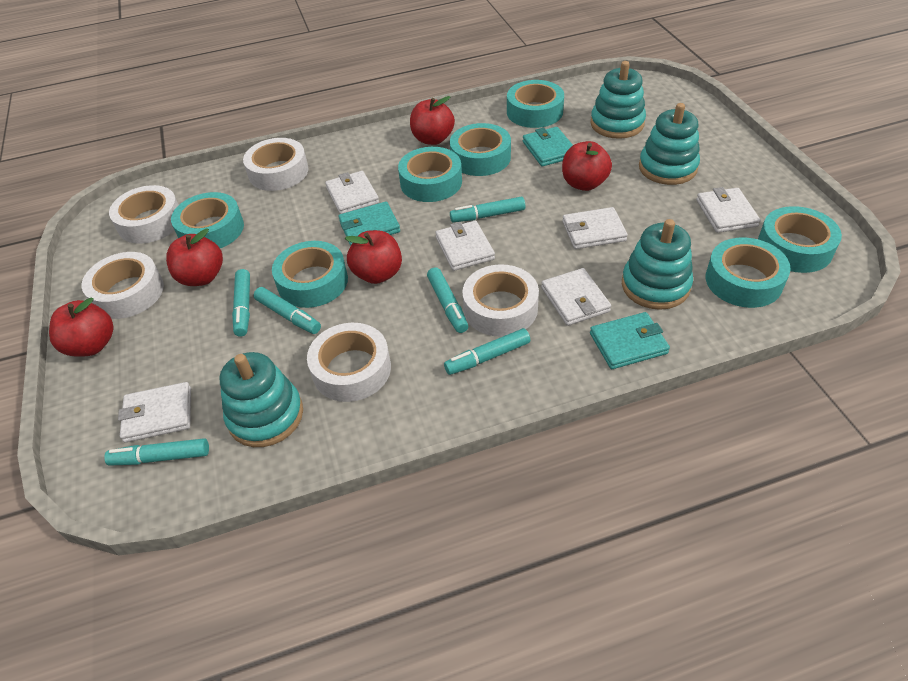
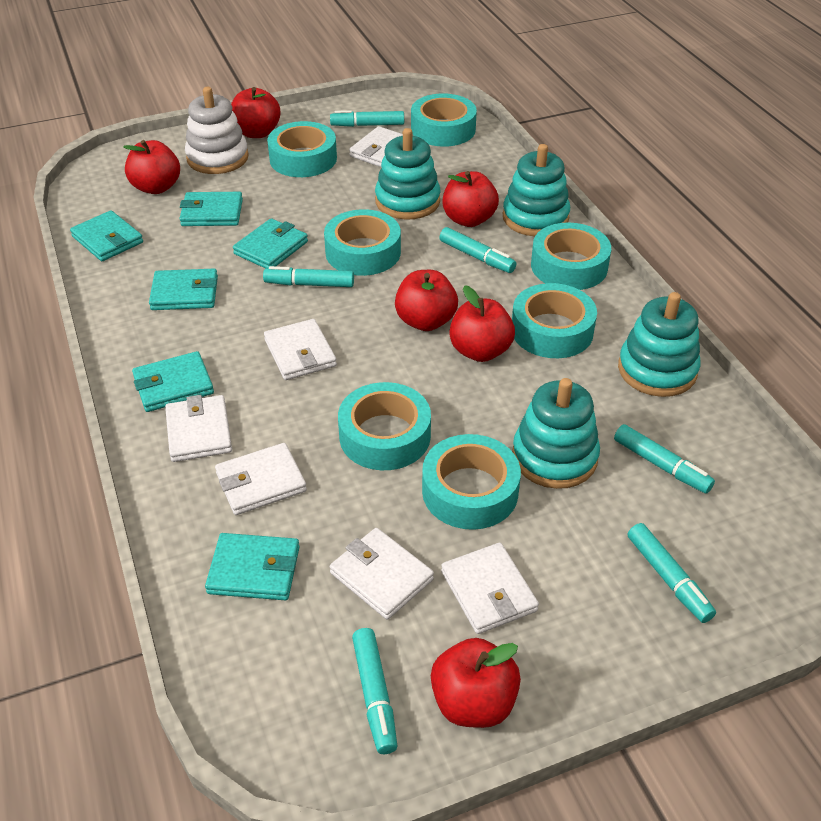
red apple: [49,298,113,357] [166,228,223,286] [345,230,402,284] [410,96,455,145] [562,141,612,191] = 5 -> [123,140,180,194] [231,87,281,138] [395,270,458,331] [431,638,521,728] [443,171,499,227] [449,285,515,362] = 6
turquoise wallet: [338,201,400,246] [523,127,573,167] [590,312,670,369] = 3 -> [70,210,143,261] [132,351,214,412] [149,269,218,310] [180,192,243,226] [205,533,300,600] [233,218,308,269] = 6
white stacking toy: none = 0 -> [185,87,249,174] = 1
white tape: [82,252,164,319] [109,185,179,244] [243,138,309,191] [307,323,391,402] [462,264,539,337] = 5 -> none = 0

